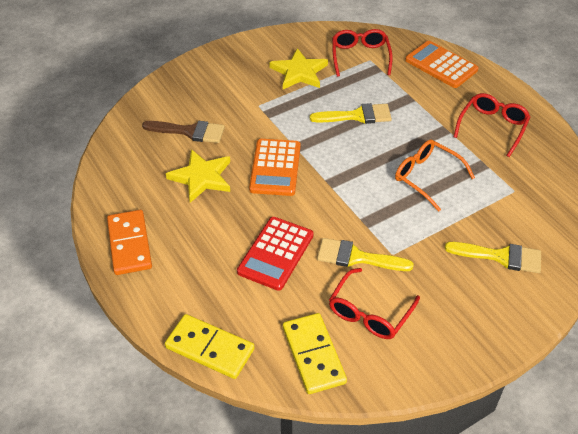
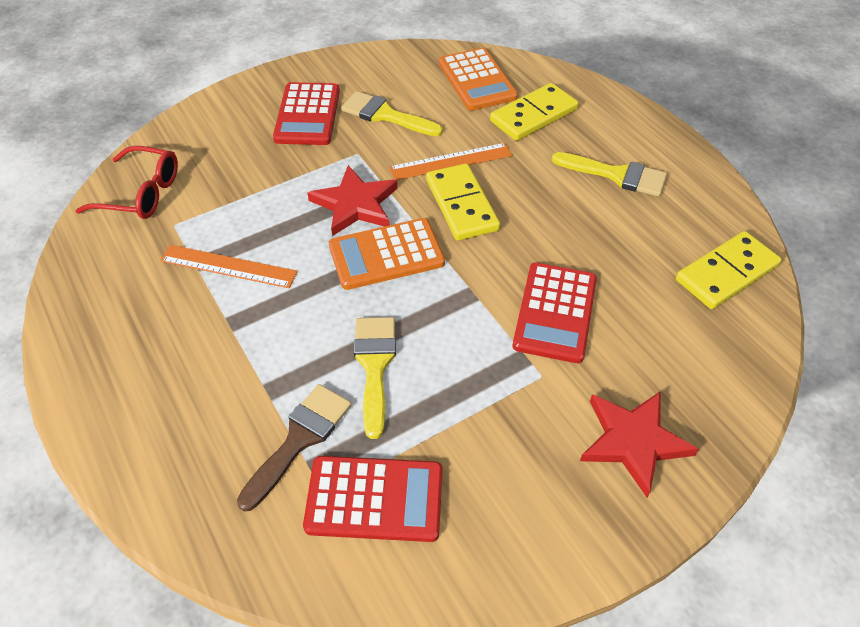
orange domino: [107,210,152,275] = 1 -> none = 0
orange glasses: [395,139,475,211] = 1 -> none = 0
orange ruler: none = 0 -> [160,245,298,288] [389,143,512,180] = 2
red calculator: [237,217,313,291] = 1 -> [273,82,340,145] [303,456,443,542] [513,263,597,363] = 3
red glasses: [329,268,420,339] [332,29,393,77] [454,93,530,157] = 3 -> [76,146,178,219] = 1
red star: none = 0 -> [307,165,398,236] [580,391,699,497] = 2
yellow domino: [165,314,255,379] [283,313,347,394] = 2 -> [426,163,500,241] [490,83,579,141] [676,231,781,309] = 3
yellow star: [166,149,230,203] [269,48,328,89] = 2 -> none = 0

